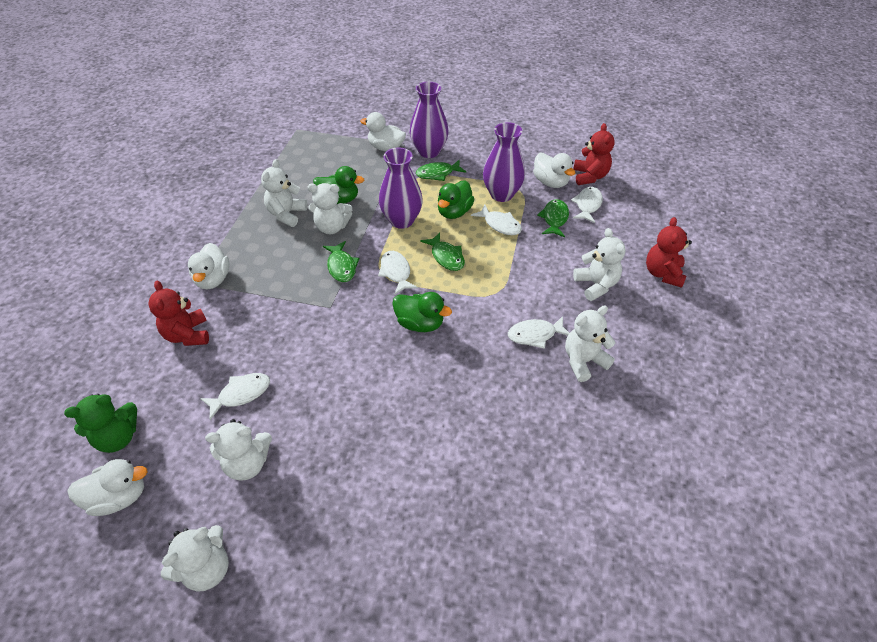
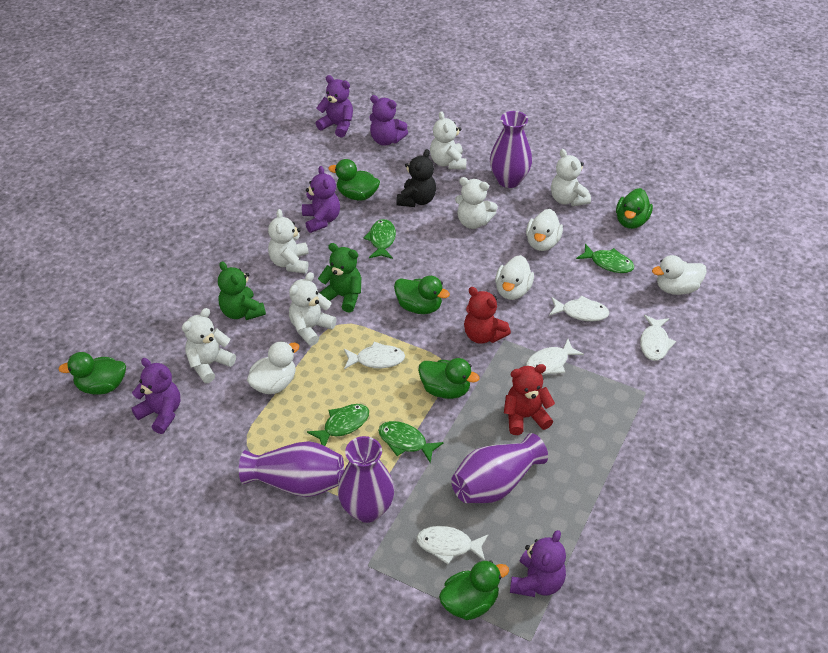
black teddy bear: none = 0 -> [396,149,436,207] = 1
green duck: [313,166,364,204] [392,292,452,332] [438,180,474,219] = 3 -> [59,352,126,395] [328,159,380,201] [394,276,450,314] [418,358,480,399] [439,560,509,620] [616,188,653,229] = 6
green teddy bear: [64,394,137,453] = 1 -> [218,261,266,320] [318,243,361,312] = 2
purple teddy bear: none = 0 -> [131,358,180,434] [302,166,340,233] [315,75,353,137] [369,95,408,146] [510,530,566,597] = 5
purple vase: [379,148,423,229] [410,82,449,158] [483,122,525,202] = 3 -> [239,441,344,497] [338,436,394,523] [451,433,548,503] [490,111,532,188] = 4
red teddy bear: [148,281,209,346] [573,123,615,185] [646,217,692,288] = 3 -> [464,287,511,344] [504,364,555,435] = 2

